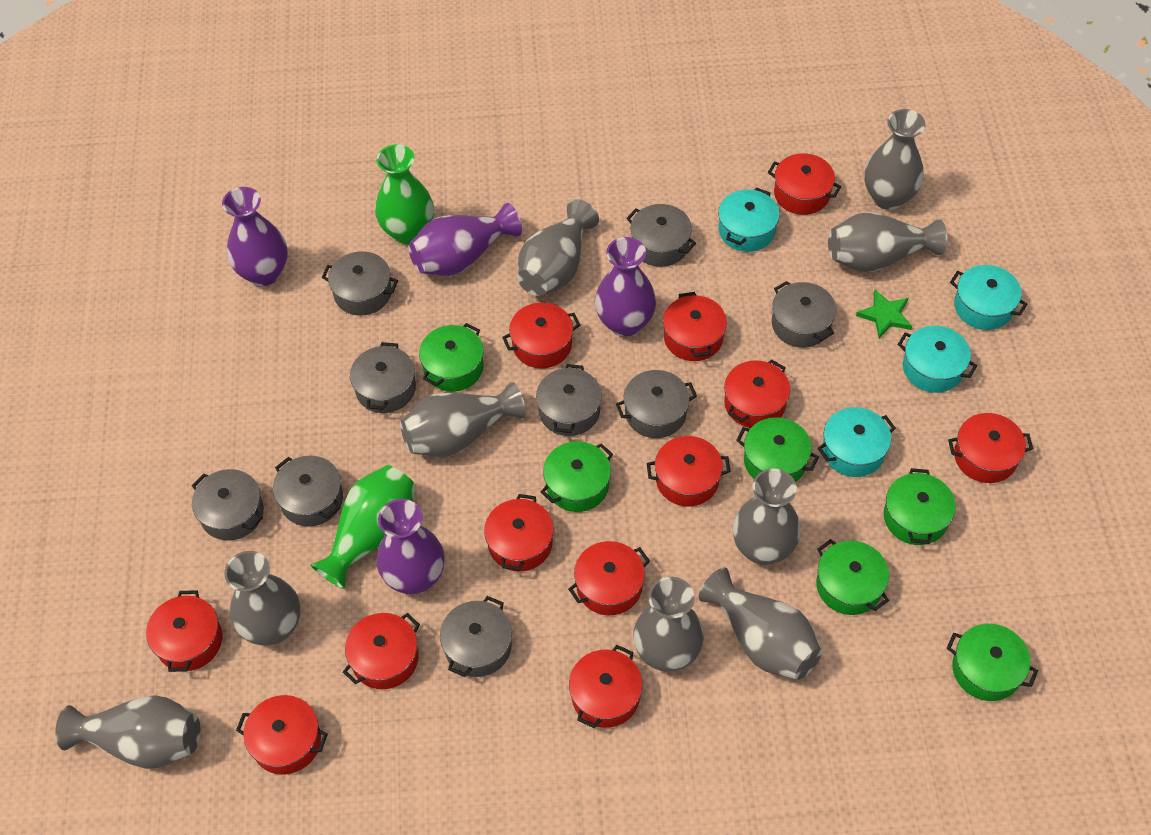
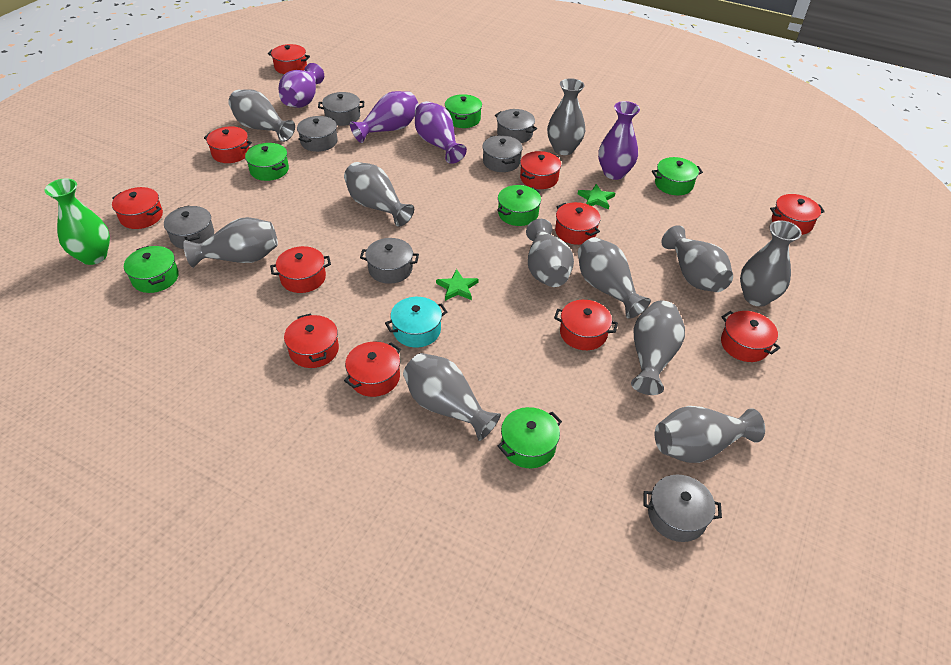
green star: [856,290,912,338] = 1 -> [436,269,479,301] [578,184,615,210] = 2
green vase: [310,465,416,589] [375,144,434,244] = 2 -> [44,178,110,265] = 1
grey pot: [191,469,264,541] [273,456,343,527] [322,251,398,315] [350,342,416,413] [440,596,512,677] [536,364,602,436] [616,370,697,438] [626,204,696,267] [772,281,836,348] = 9 -> [164,206,214,249] [297,116,338,152] [318,92,364,126] [360,238,419,284] [482,135,523,172] [495,109,537,143] [644,475,722,542] = 7
grey vase: [55,695,201,769] [224,551,300,646] [400,382,526,457] [517,199,599,296] [633,577,704,672] [699,567,822,680] [733,468,801,565] [828,212,947,272] [865,109,925,210] = 9 -> [183,217,278,268] [228,89,295,142] [344,162,414,227] [403,353,501,441] [526,219,574,287] [547,78,585,155] [578,237,651,319] [631,301,685,395] [655,406,765,463] [661,225,733,292] [740,220,802,307] = 11
red pot: [146,591,222,672] [236,695,328,775] [343,613,420,689] [484,494,554,572] [502,302,580,369] [568,541,650,615] [569,645,643,728] [647,436,731,507] [663,292,727,361] [724,359,790,428] [768,153,841,215] [948,413,1033,483] = 12 -> [112,187,163,229] [204,126,252,163] [268,44,310,74] [270,246,331,293] [284,314,339,368] [344,342,401,397] [520,151,561,189] [554,300,618,350] [555,202,601,245] [721,311,780,362] [770,194,825,235] = 11
turquoise pot: [718,187,780,252] [818,407,896,477] [898,326,977,393] [950,265,1028,330] = 4 -> [385,297,447,348] = 1

